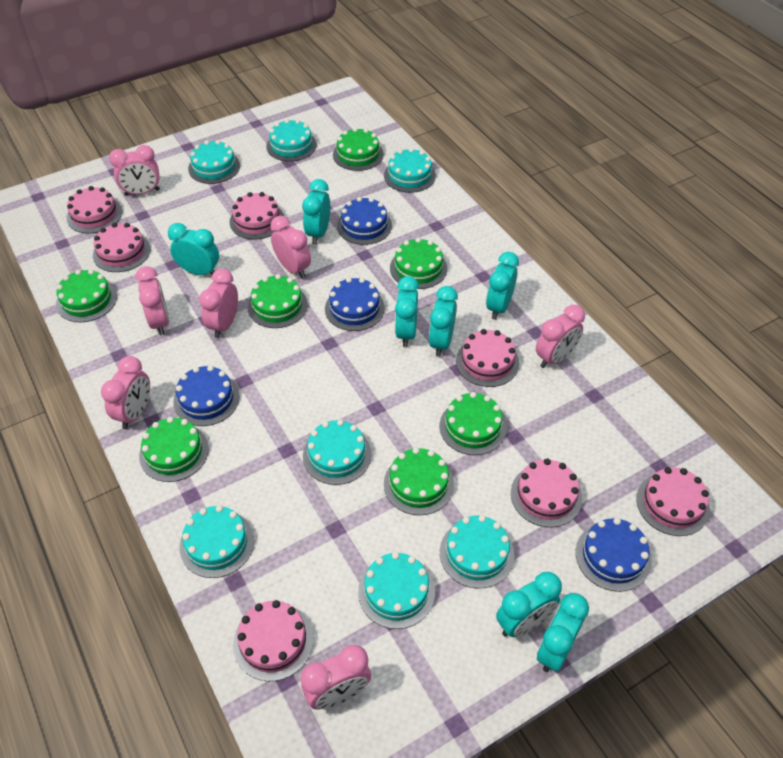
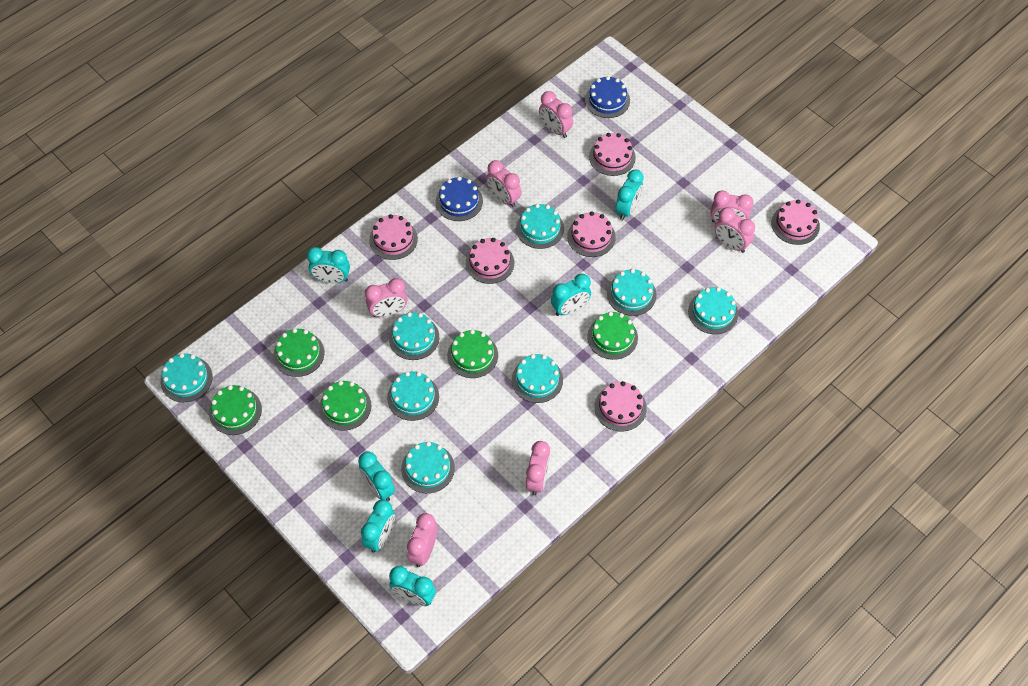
blue cake: [173,365,240,426] [325,277,385,331] [337,197,392,245] [576,518,652,592] = 4 -> [436,176,483,221] [585,76,630,118] = 2
green cake: [56,269,117,322] [139,417,209,482] [248,274,308,328] [333,128,384,171] [384,448,454,515] [390,238,447,289] [440,392,507,455] = 7 -> [209,385,262,435] [273,328,325,377] [319,381,371,431] [447,329,498,378] [587,311,638,360] = 5
pink cake: [66,186,122,234] [93,223,151,272] [230,192,284,240] [233,600,313,681] [456,329,519,387] [511,459,582,527] [637,467,710,536] = 7 -> [369,214,418,260] [466,238,514,284] [567,211,616,257] [589,133,636,176] [595,381,647,432] [772,199,820,245] = 6
turquoise cake: [180,505,254,578] [188,140,240,184] [266,119,317,162] [303,419,372,485] [358,552,435,629] [384,148,436,193] [440,515,514,588] = 7 -> [161,353,213,402] [387,371,439,421] [389,312,439,360] [401,441,455,493] [512,354,563,403] [516,204,564,249] [607,269,656,316] [688,287,738,334] = 8
turquoise clock: [168,223,219,275] [302,179,330,244] [395,276,419,347] [429,286,458,357] [486,252,519,320] [496,572,562,637] [537,593,589,672] = 7 -> [307,247,350,283] [358,451,395,501] [361,500,395,553] [389,566,436,606] [551,274,591,316] [615,170,644,221] = 6

